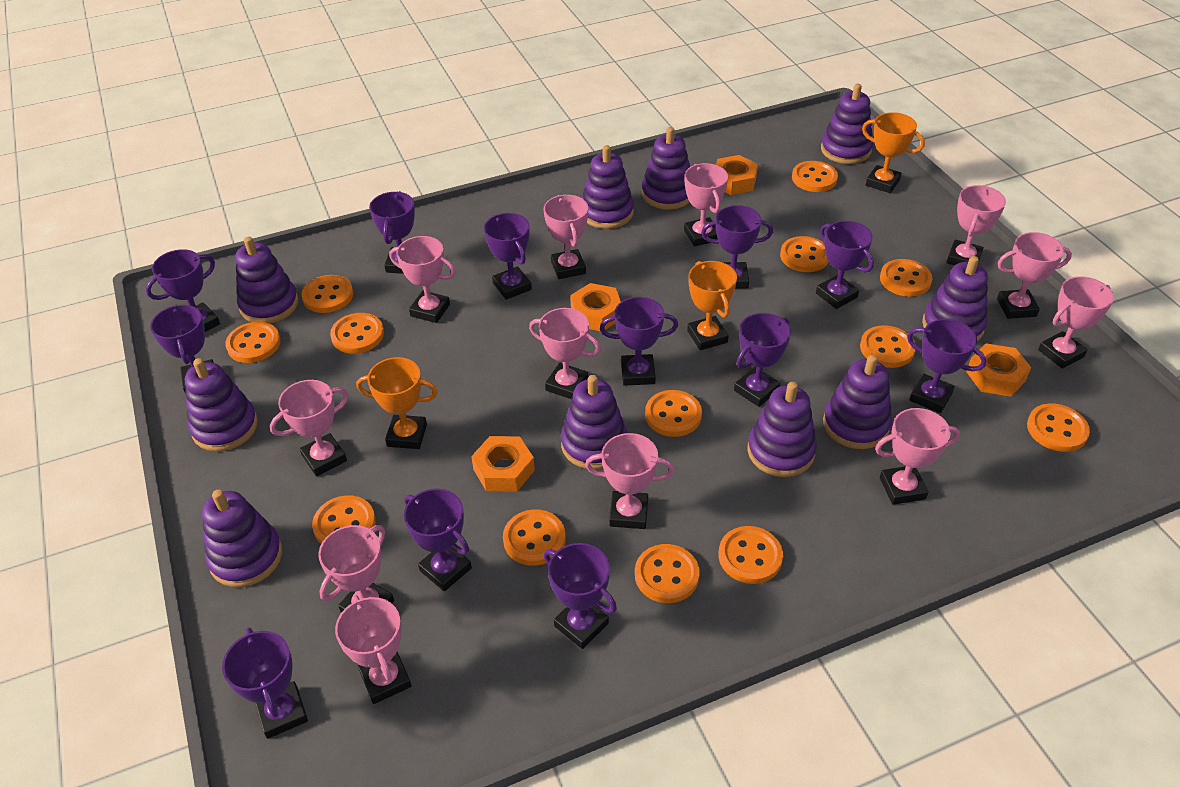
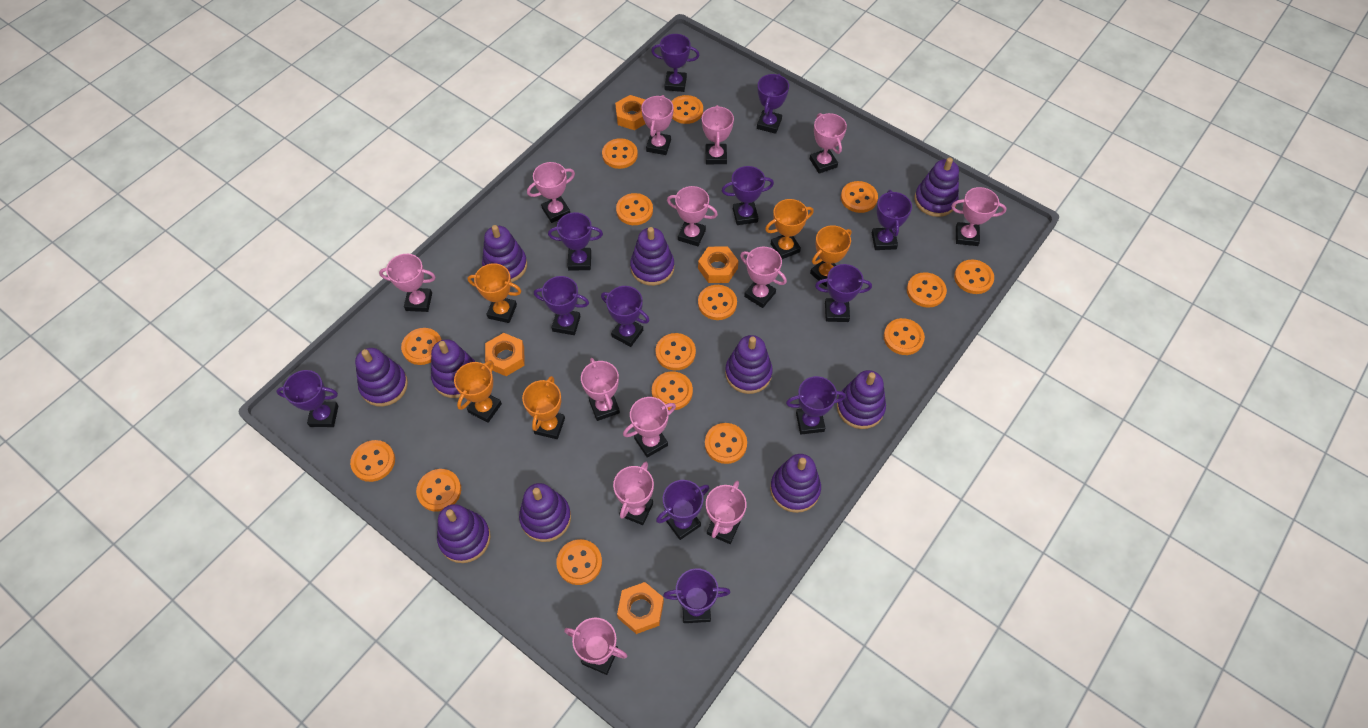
orange button: [225,322,281,363] [301,275,353,313] [312,495,376,544] [330,313,384,354] [503,510,566,566] [635,544,700,603] [645,390,702,437] [718,526,783,584] [780,236,829,272] [792,161,838,192] [860,325,915,368] [880,259,933,297] [1027,403,1090,452] = 13 -> [350,440,395,482] [401,328,442,365] [416,469,461,512] [556,539,602,585] [602,138,638,169] [616,193,653,225] [652,371,693,410] [656,333,696,370] [671,95,703,124] [698,285,737,320] [705,423,747,464] [841,181,878,213] [884,318,925,355] [907,272,947,308] [954,259,994,294] = 15
orange trophy: [356,357,438,449] [687,261,737,350] [862,112,925,193] = 3 -> [454,360,502,423] [468,263,521,323] [522,376,565,439] [765,199,814,259] [810,225,852,287] = 5
pink trophy: [270,380,348,476] [318,525,394,613] [335,595,412,704] [389,236,456,323] [529,308,601,399] [544,195,588,279] [585,433,674,529] [684,163,728,246] [875,408,960,505] [946,185,1006,265] [997,232,1072,319] [1038,276,1114,369] = 12 -> [379,254,436,312] [527,162,575,223] [564,618,628,675] [581,358,620,421] [613,462,654,525] [623,397,676,458] [641,95,674,155] [667,186,718,246] [702,105,734,164] [706,481,747,544] [740,247,787,308] [810,113,847,174] [951,187,1006,246] = 13

